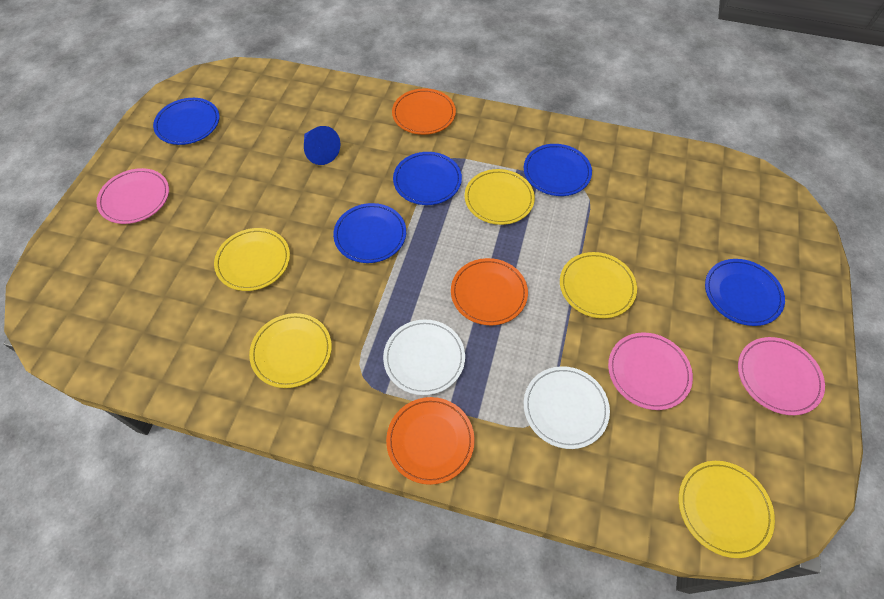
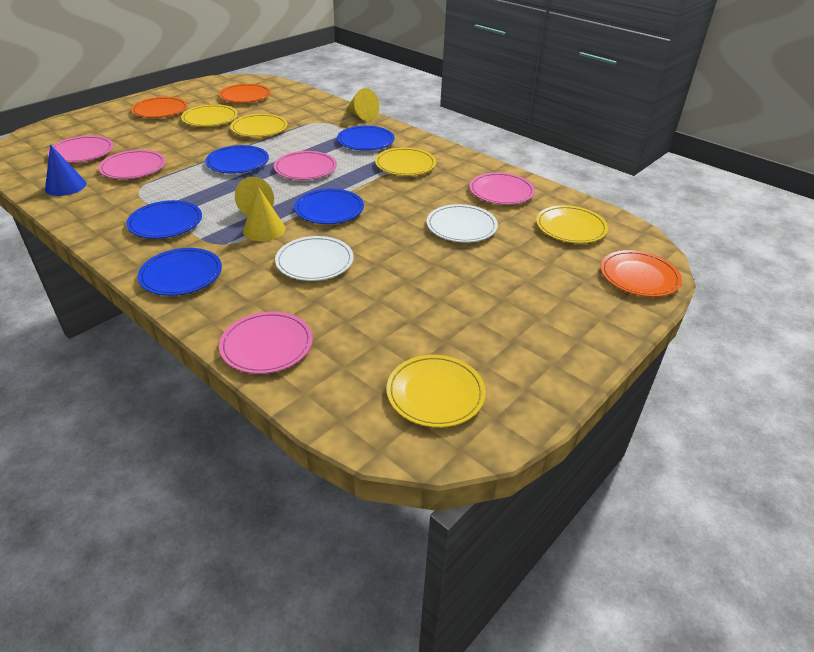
pink plate: [96,168,169,224] [608,333,693,410] [738,337,825,415] = 3 -> [47,136,113,163] [98,150,166,179] [219,311,313,374] [274,151,337,180] [469,172,535,205] = 5
yellow cone: none = 0 -> [235,177,274,216] [243,187,285,241] [346,88,379,121] = 3

